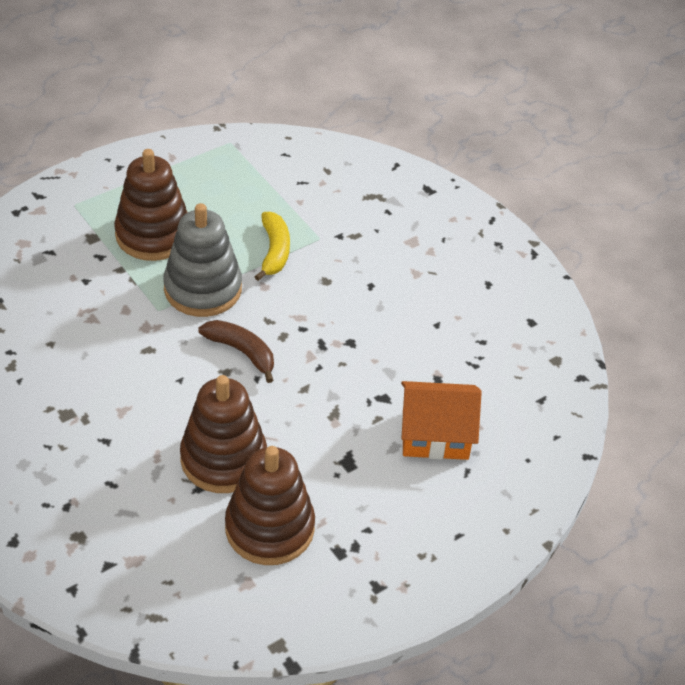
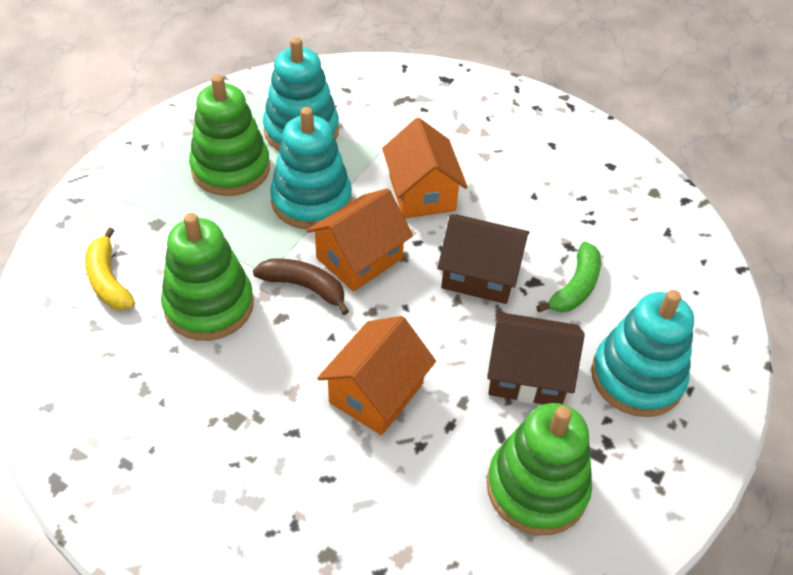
brown house: none = 0 -> [438,214,529,304] [487,312,585,404] = 2
brown stacking toy: [114,149,188,261] [180,375,267,493] [225,446,315,565] = 3 -> none = 0
green banana: none = 0 -> [536,242,601,312] = 1
green stacking toy: none = 0 -> [161,213,254,341] [189,74,270,196] [487,403,592,535] = 3
grey stacking toy: [163,203,242,317] = 1 -> none = 0
orange house: [401,381,482,460] = 1 -> [306,188,413,292] [317,316,436,435] [382,118,468,218] = 3
turquoise stacking toy: none = 0 -> [263,37,339,151] [270,107,352,229] [591,290,694,417] = 3

